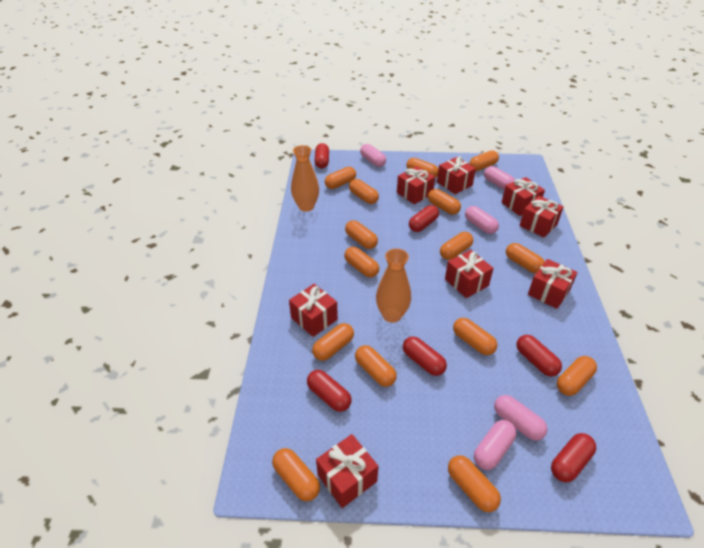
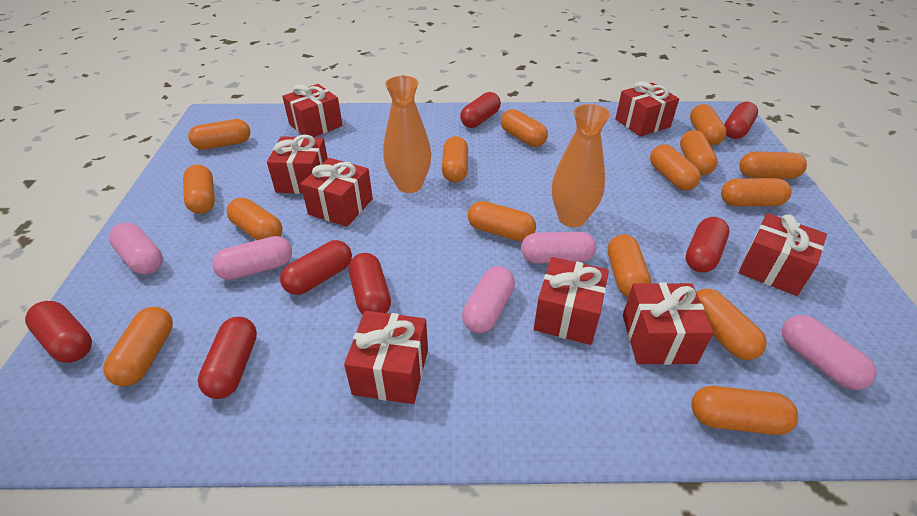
red capsule: [307,370,351,412] [315,143,329,168] [403,336,447,376] [409,205,439,232] [517,335,562,376] [551,433,596,482] = 6 -> [25,301,92,363] [198,317,257,399] [280,240,352,295] [349,253,391,314] [460,92,501,128] [686,217,729,273] [724,101,758,139] = 7

